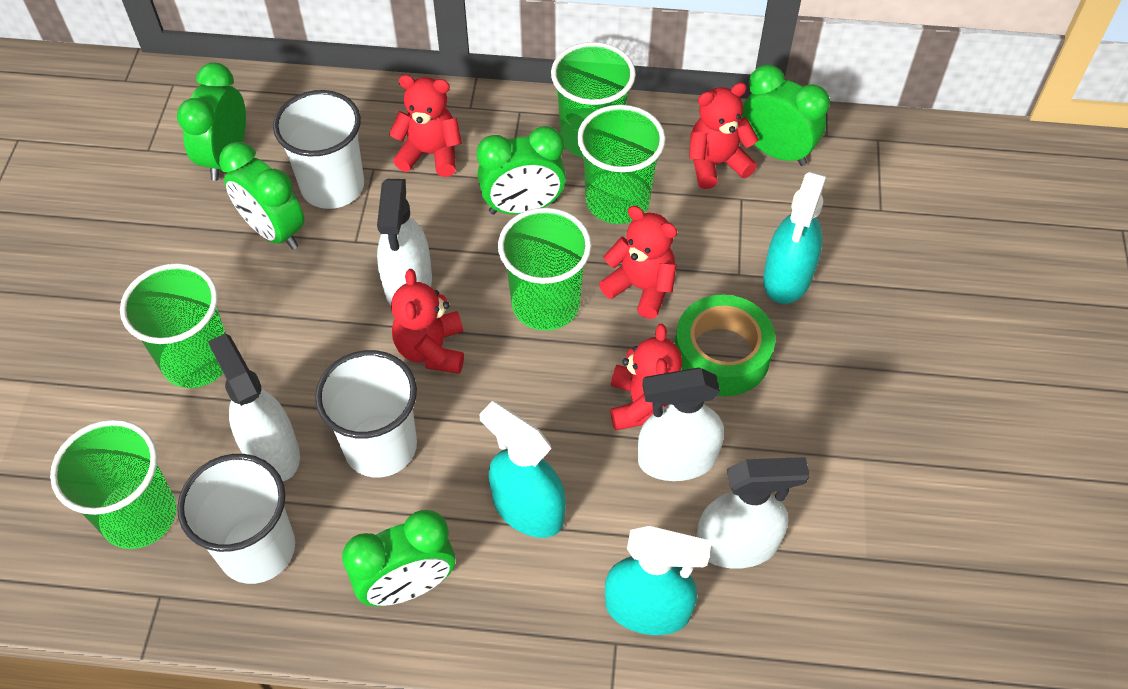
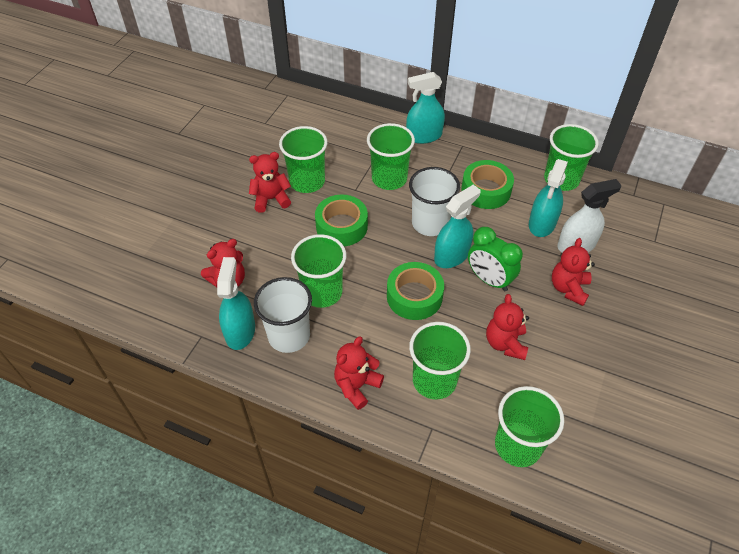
green clock: [177,62,246,181] [219,142,304,250] [342,510,455,606] [477,126,566,215] [741,65,830,166] = 5 -> [468,227,523,291] = 1
green cup: [50,420,176,549] [120,263,226,388] [498,208,591,331] [551,42,636,158] [577,105,665,224] = 5 -> [279,126,327,193] [291,234,346,308] [367,123,415,190] [409,322,471,400] [495,386,564,467] [544,124,599,191] = 6
green tape: [675,294,775,396] = 1 -> [315,195,368,246] [387,262,444,320] [461,160,514,209] = 3
turquoise spray bottle: [479,401,566,538] [605,526,712,635] [763,171,827,304] = 3 -> [217,257,255,350] [406,72,445,144] [434,185,480,268] [529,159,568,237] = 4
white cup: [177,454,295,584] [273,90,364,209] [315,350,417,477] = 3 -> [254,277,312,353] [409,167,460,236] = 2
white spray bottle: [208,333,300,481] [377,179,432,305] [638,367,724,481] [697,457,810,569] = 4 -> [557,179,622,253] = 1

